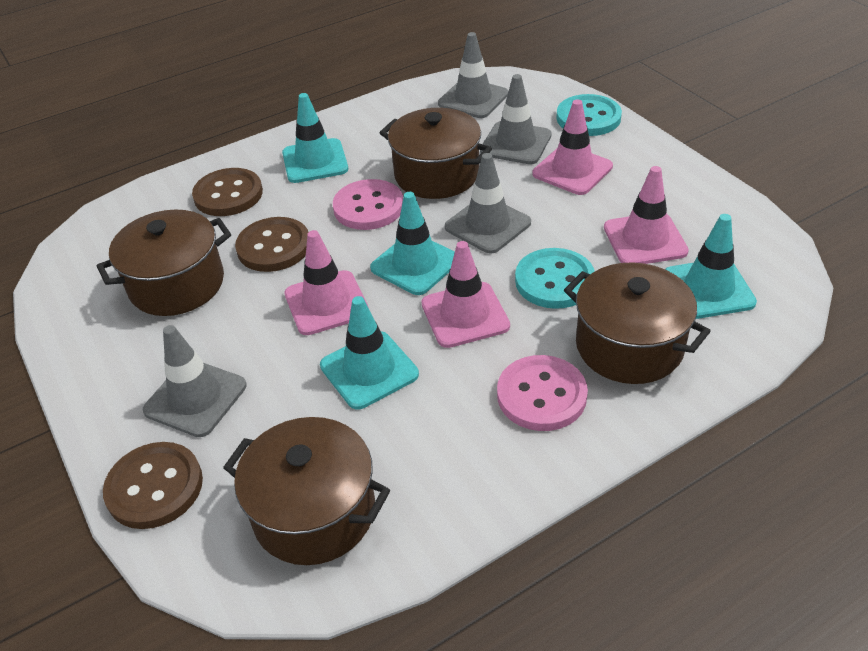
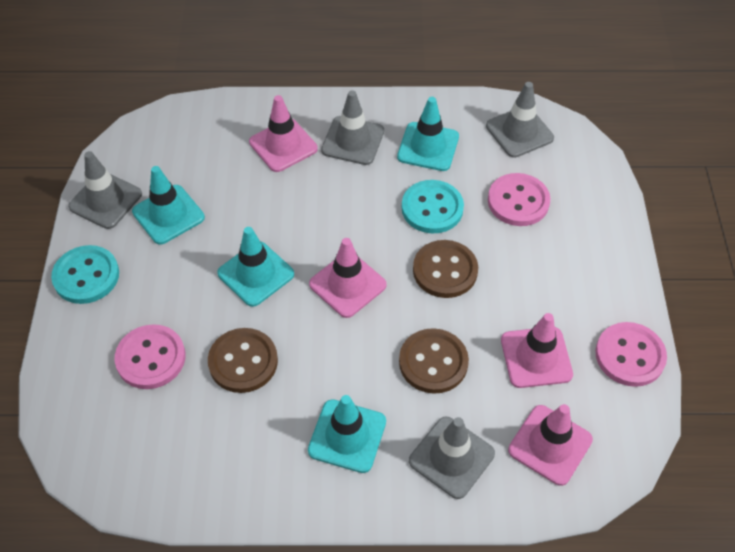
brown pot: [96,210,231,316] [223,417,390,565] [380,108,492,199] [564,262,711,384] = 4 -> none = 0
pink button: [333,179,403,230] [497,355,588,431] = 2 -> [115,324,186,389] [488,173,550,226] [596,322,667,387] = 3

